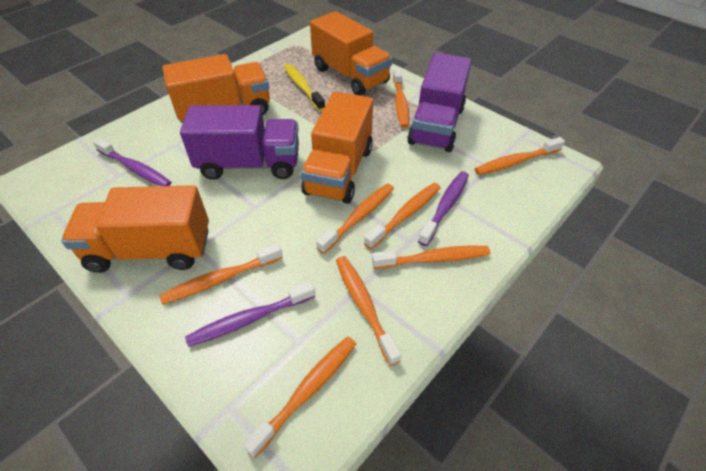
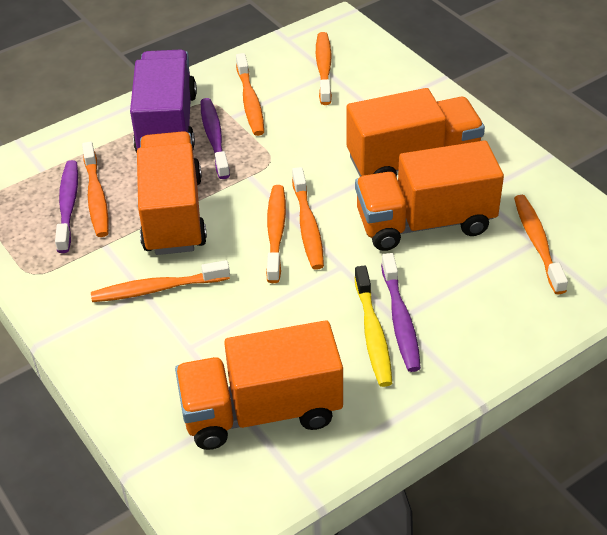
orange toothbrush: [159,243,283,305] [243,337,356,457] [316,183,394,254] [336,256,401,366] [364,183,441,249] [372,246,490,269] [393,67,409,128] [475,137,565,175] = 8 -> [82,141,108,237] [91,260,230,302] [236,53,264,136] [266,185,286,283] [292,167,324,270] [316,32,332,105] [514,195,568,295] = 7
purple truck: [180,105,299,180] [407,53,472,152] = 2 -> [130,49,197,153] = 1

